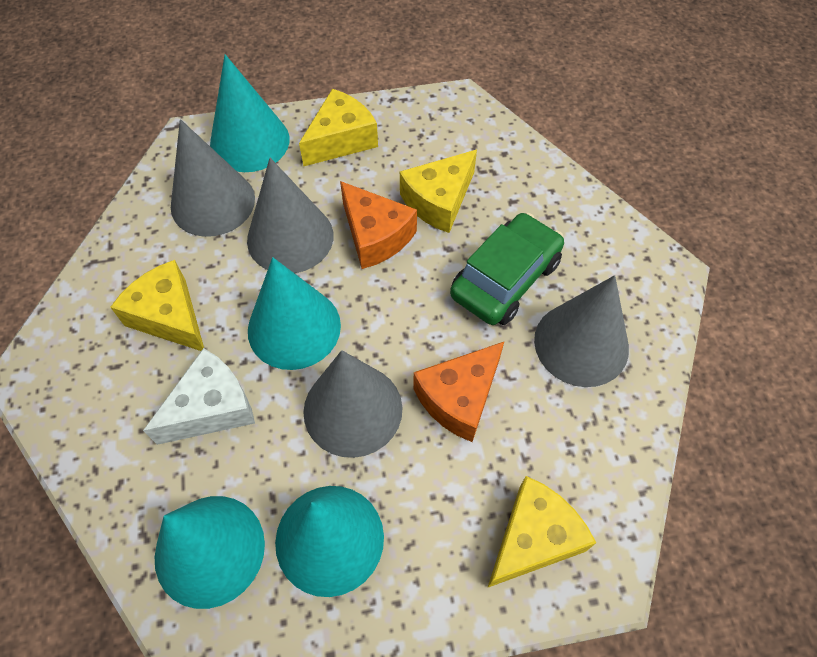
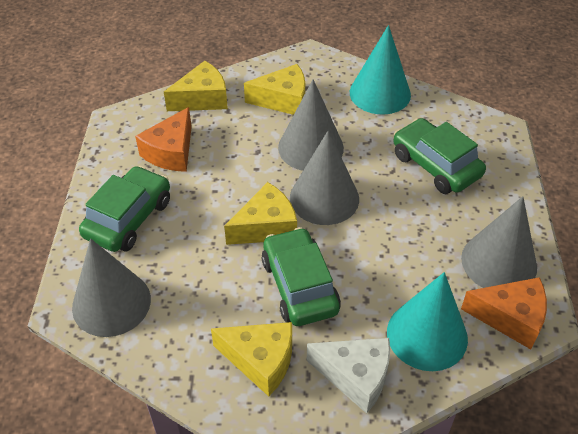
green car: [450,213,564,325] = 1 -> [79,166,170,252] [262,227,341,326] [393,118,486,194] = 3
turquoise cone: [155,496,265,609] [210,54,289,172] [248,257,341,370] [275,486,384,597] = 4 -> [350,25,411,114] [387,272,468,371] = 2

